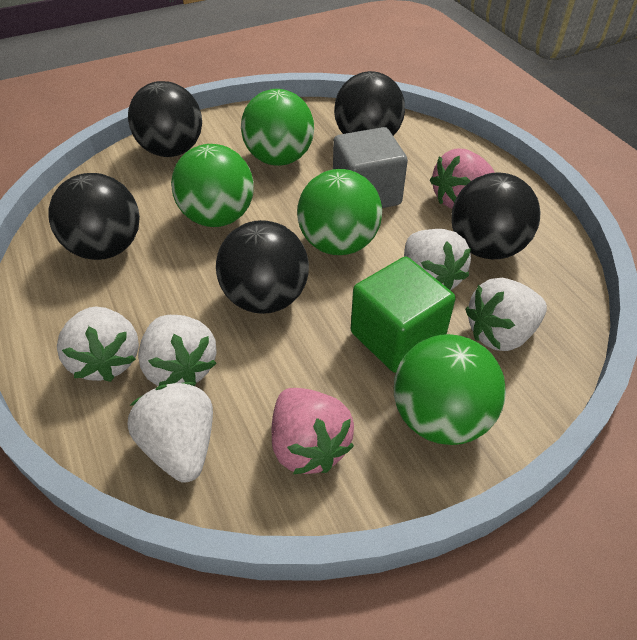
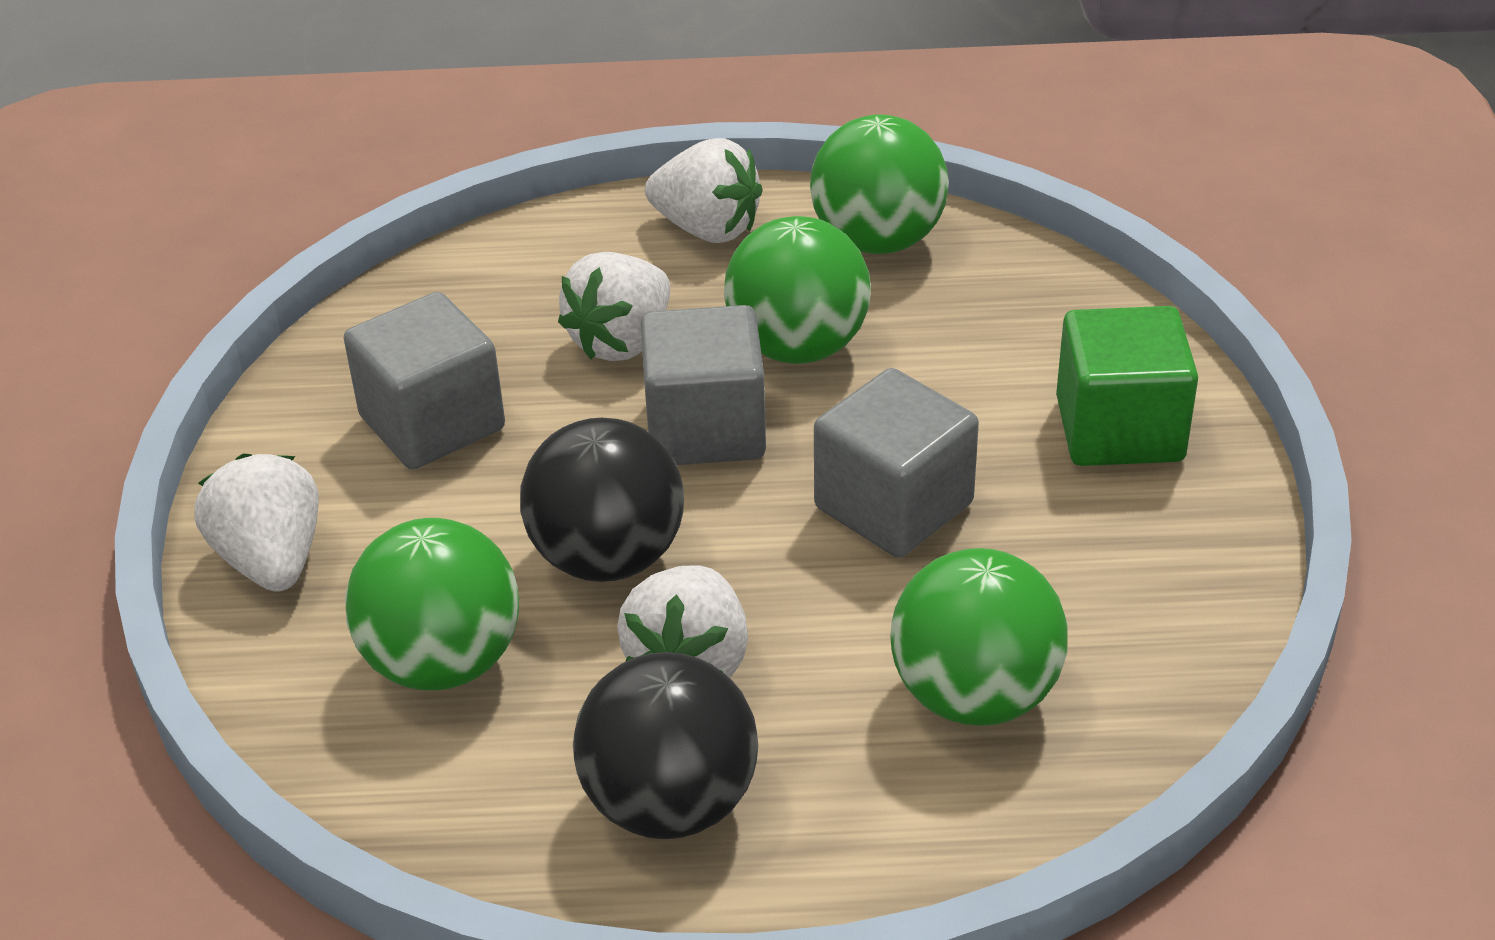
black ball: [48,173,140,260] [128,81,202,157] [216,220,309,314] [334,71,405,136] [451,173,541,259] = 5 -> [520,418,684,582] [573,652,758,839] = 2
grey cube: [333,127,408,208] = 1 -> [344,292,505,470] [640,305,766,465] [814,368,979,558] = 3
pink strawberry: [272,388,354,474] [430,149,494,209] = 2 -> none = 0
white strawberry: [57,307,139,382] [128,382,213,482] [138,315,217,386] [404,229,471,290] [465,278,547,351] = 5 -> [194,453,319,592] [558,252,670,361] [617,566,748,678] [645,138,763,243] = 4

